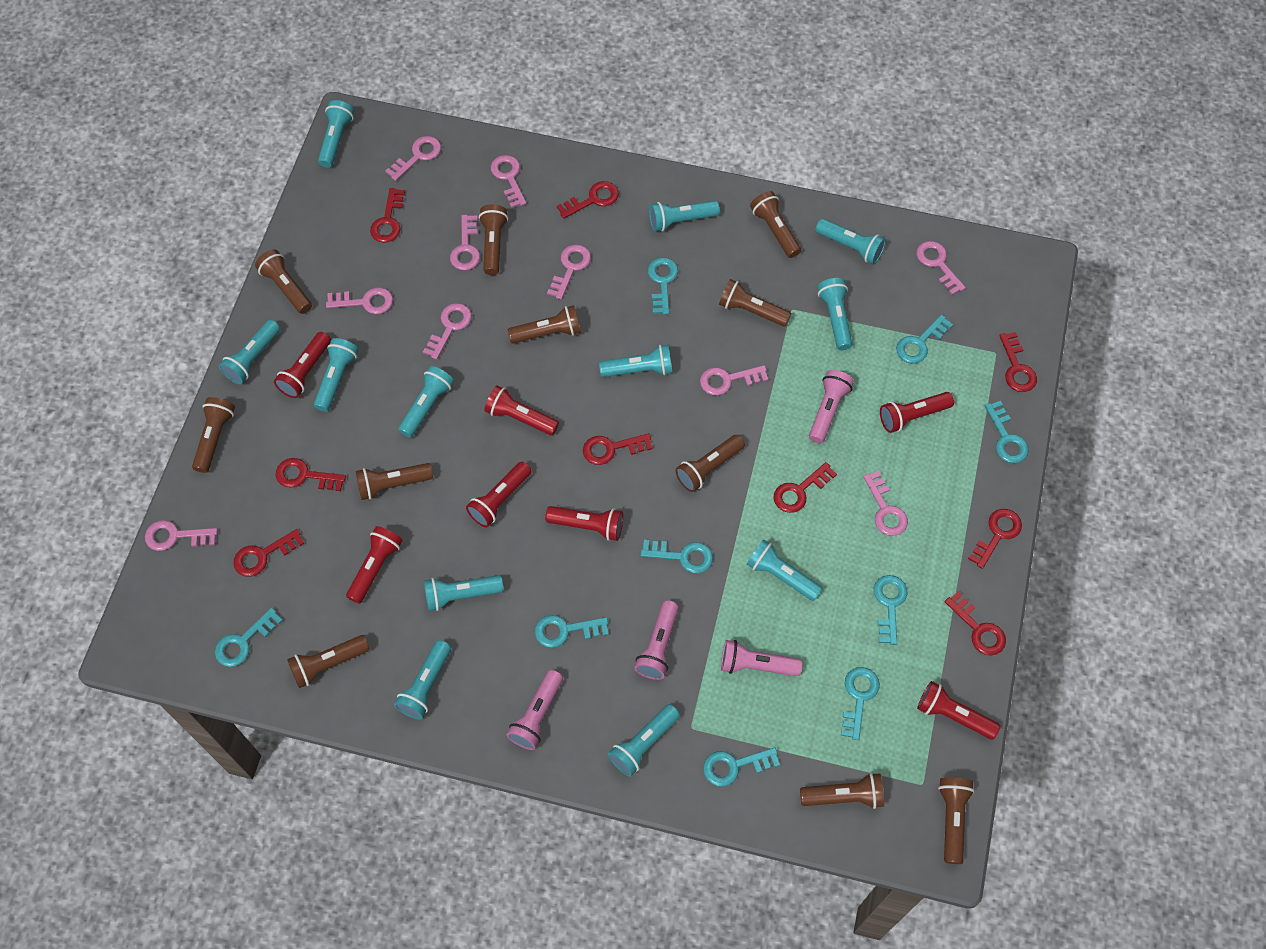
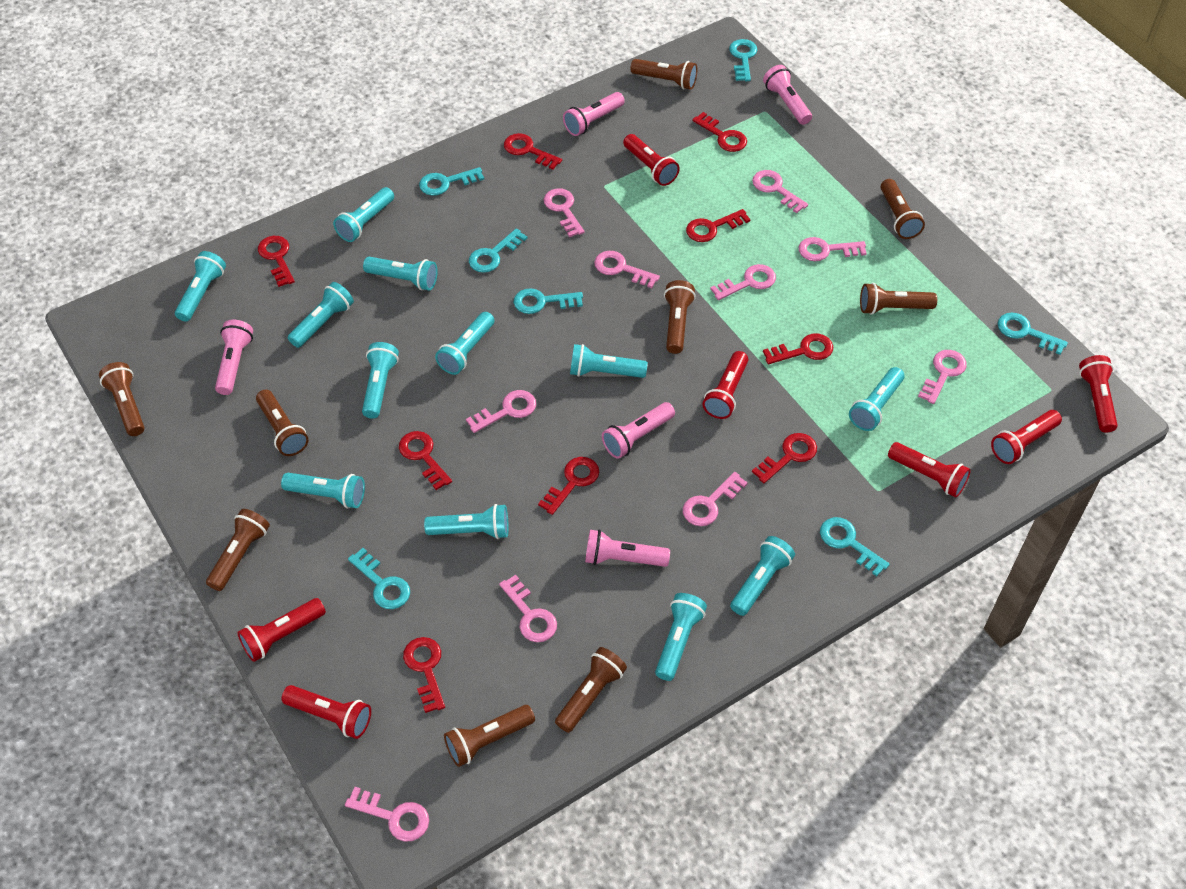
brown flashlight: [192,397,235,473] [255,249,312,314] [287,635,370,688] [356,463,433,500] [479,204,508,275] [507,305,581,344] [675,435,745,492] [719,279,791,326] [750,191,801,258] [800,773,884,809] [938,777,974,864] = 11 -> [99,362,145,436] [206,509,270,591] [256,390,309,456] [444,705,535,767] [555,647,627,733] [630,59,697,90] [664,280,696,354] [860,283,937,315] [881,179,925,239] = 9
pink flashlight: [507,670,563,750] [634,600,679,680] [721,640,802,676] [809,370,854,443] = 4 -> [215,320,253,395] [563,92,625,136] [585,530,670,567] [602,402,675,459] [763,65,812,125] = 5
turquoise key: [215,608,283,667] [535,615,609,648] [640,540,713,573] [648,257,678,315] [703,747,780,786] [841,667,880,740] [874,575,908,645] [896,314,953,364] [985,401,1029,463] = 9 -> [348,548,410,609] [419,167,484,196] [469,228,527,273] [514,288,583,314] [729,39,757,81] [820,517,890,576] [998,312,1068,355] = 7

